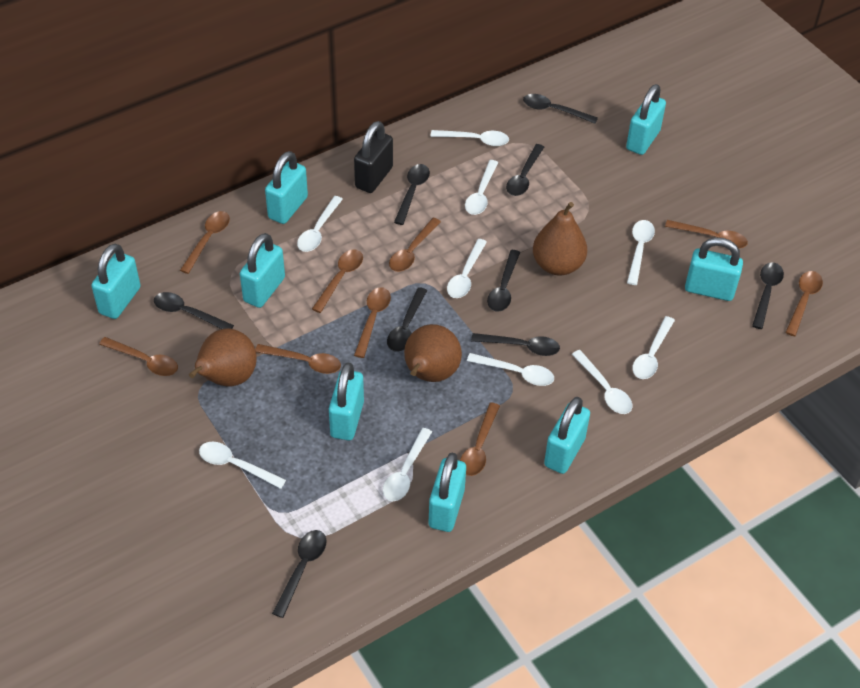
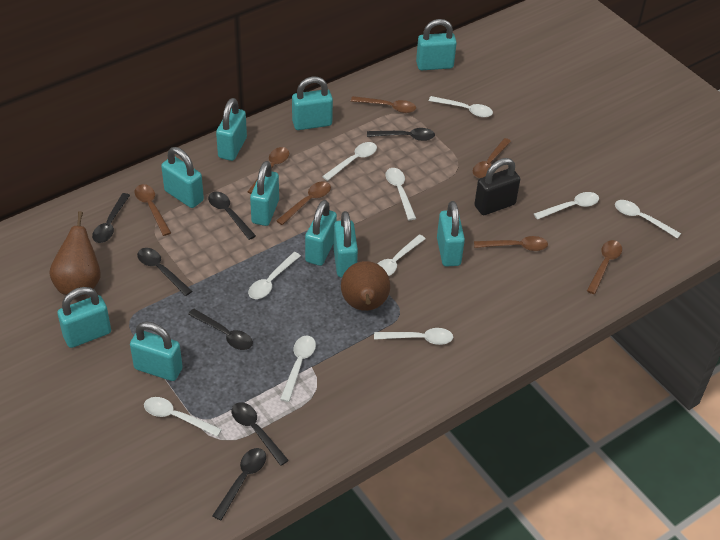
black spoon: [154,292,234,329] [272,530,327,618] [387,287,427,352] [394,164,430,225] [471,333,560,356] [487,250,520,312] [506,144,544,196] [523,94,598,124] [752,262,784,329] = 9 -> [92,193,130,243] [137,248,192,296] [188,309,253,350] [208,192,256,240] [212,448,266,521] [232,402,289,466] [367,128,435,141] = 7
brown pear: [189,328,257,387] [404,324,462,382] [533,202,587,276] = 3 -> [49,211,101,296] [341,261,390,311] = 2
brown spoon: [99,337,178,376] [180,211,230,274] [255,344,341,374] [312,249,363,313] [354,287,391,358] [389,218,441,272] [460,402,500,476] [665,220,748,249] [785,271,823,336] = 9 -> [135,184,171,236] [248,147,289,194] [276,181,331,225] [351,96,416,113] [473,138,511,178] [474,236,548,251] [587,240,622,294] = 7
turquoise padlock: [91,244,141,319] [240,233,285,308] [265,151,308,224] [329,362,364,440] [429,453,466,532] [544,397,590,474] [626,84,666,155] [685,237,743,301] = 8 -> [57,287,111,348] [130,322,183,381] [161,147,204,208] [216,98,247,161] [250,161,279,226] [292,77,333,130] [305,200,337,266] [333,211,358,277] [416,19,457,70] [437,201,465,267] = 10

